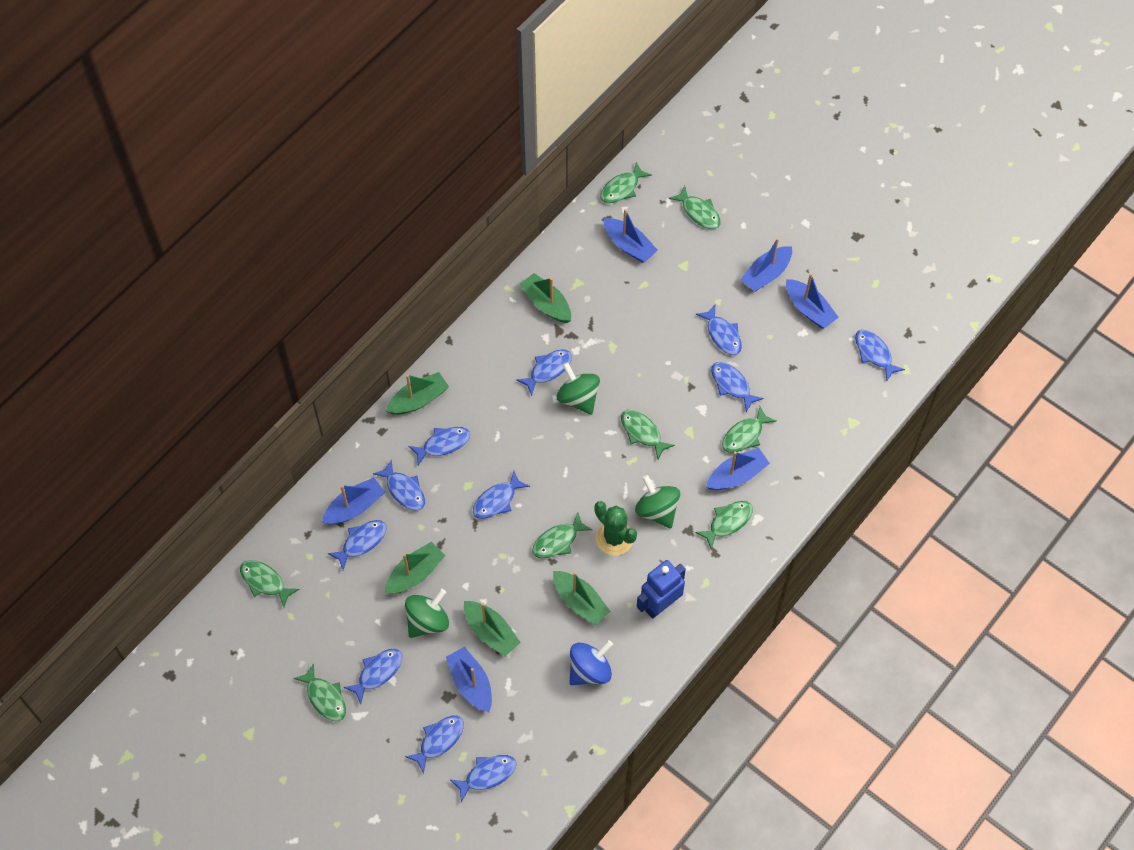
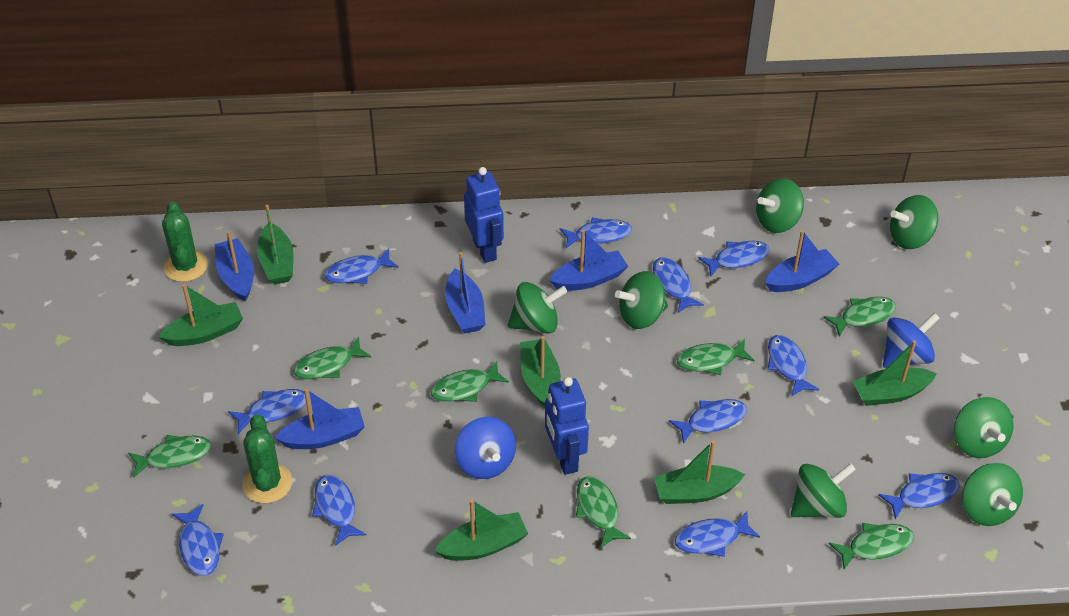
blue boat: [322,477,385,525] [446,647,492,712] [604,209,658,263] [706,448,770,490] [740,238,792,292] [786,273,839,328] = 6 -> [215,231,254,302] [275,389,365,449] [445,252,485,333] [549,230,628,291] [765,230,839,292] = 5
blue robot: [637,560,686,619] = 1 -> [464,167,504,263] [545,377,589,475] = 2
blue spinning top: [569,640,613,685] = 1 -> [455,417,516,479] [883,313,940,368] = 2
green boat: [385,542,445,594] [386,372,449,415] [464,601,521,656] [520,273,571,323] [553,571,611,626] = 5 -> [158,284,243,346] [257,204,293,285] [435,499,528,561] [520,336,561,407] [654,440,745,504] [852,340,937,406] = 6
green cactus: [594,501,637,555] = 1 -> [162,202,208,282] [242,414,292,503] = 2
green fish: [240,560,300,607] [293,663,346,721] [532,513,592,559] [601,162,652,203] [621,410,675,459] [669,186,721,229] [695,501,753,550] [722,407,777,453] = 8 -> [128,435,212,478] [293,337,371,379] [430,361,509,402] [576,476,631,548] [677,339,755,375] [823,297,896,337] [829,523,914,569] = 7
green spinning top: [405,589,449,638] [557,362,600,415] [635,475,680,529] = 3 -> [508,282,567,334] [615,271,668,329] [756,178,804,233] [791,463,856,518] [890,195,938,249] [954,397,1014,458] [962,463,1023,526] = 7

